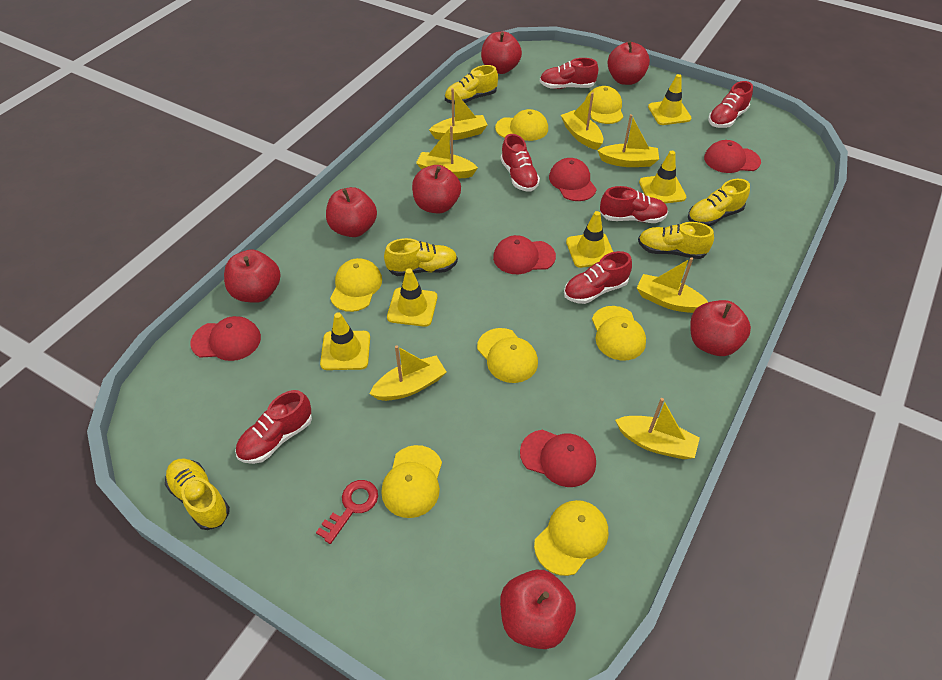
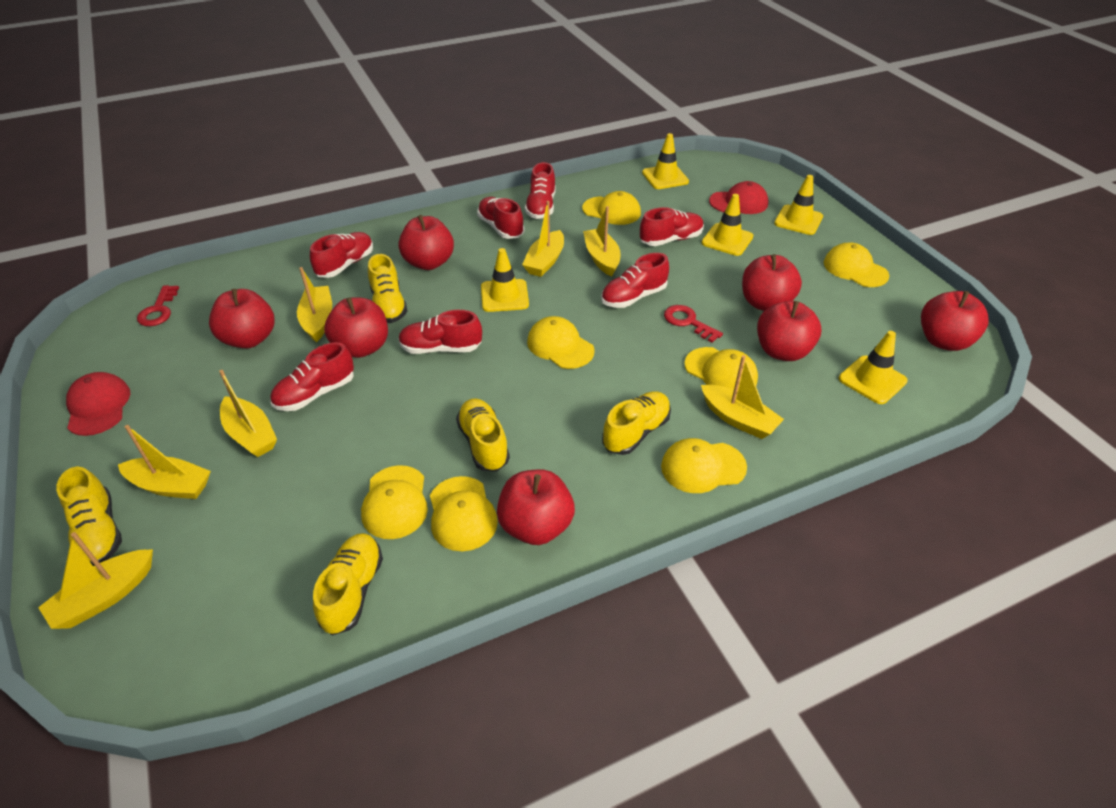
red cap: [190,316,261,361] [493,235,556,274] [520,430,596,487] [549,158,597,201] [704,140,761,173] = 5 -> [66,372,130,436] [709,181,769,214] = 2
red key: [316,480,378,544] = 1 -> [137,285,179,326] [664,305,723,343] = 2
red shoe: [235,390,312,464] [501,134,540,192] [540,58,598,89] [564,251,632,304] [600,186,668,223] [708,81,753,128] = 6 -> [270,342,354,411] [310,232,373,278] [398,310,482,354] [477,197,524,239] [525,162,556,219] [601,253,669,308] [640,207,704,246] = 7

